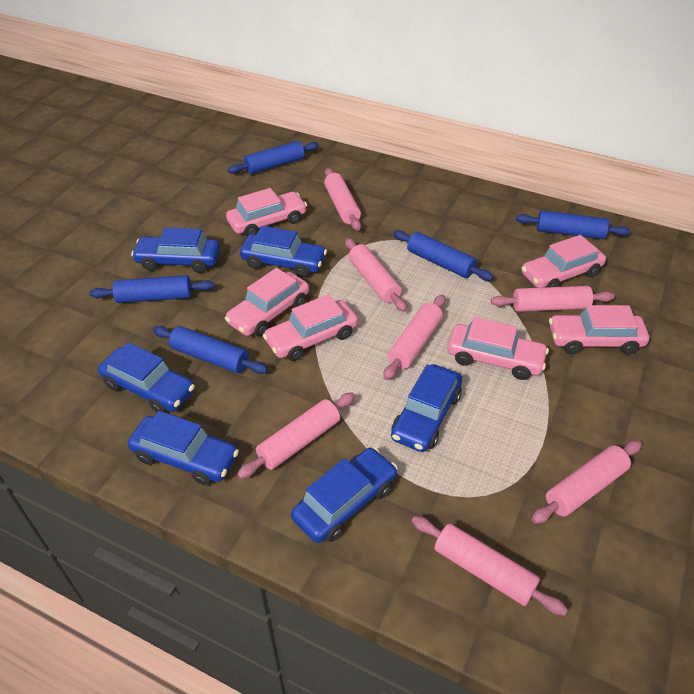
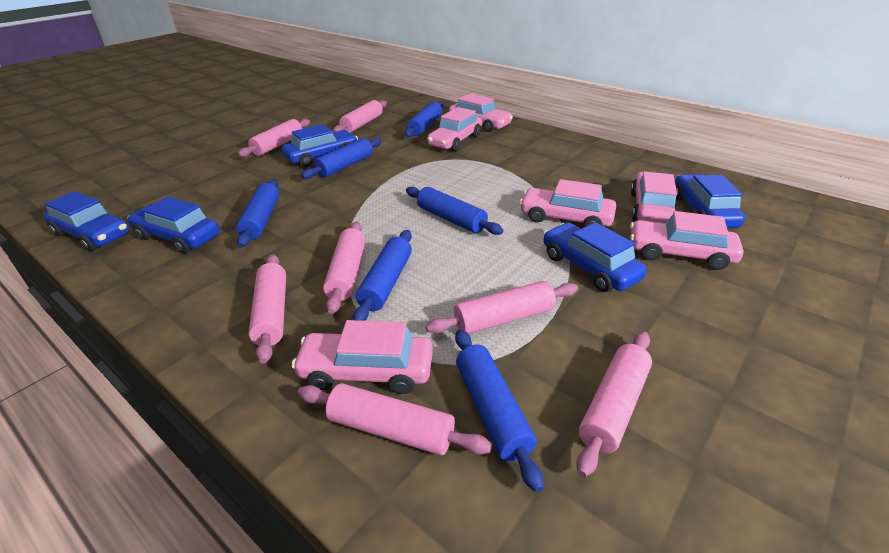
blue car: [98,342,195,413] [128,411,239,486] [131,227,220,273] [240,226,327,278] [291,447,398,543] [391,364,462,452] = 6 -> [43,191,129,251] [127,196,219,253] [282,124,358,167] [543,222,647,292] [675,174,745,228] = 5
blue rolling pin: [89,275,215,303] [152,326,268,374] [228,141,319,174] [393,230,494,281] [516,210,630,239] = 5 -> [236,179,279,247] [301,138,382,179] [353,230,412,321] [405,102,443,137] [406,186,503,235] [455,329,544,493] = 6

